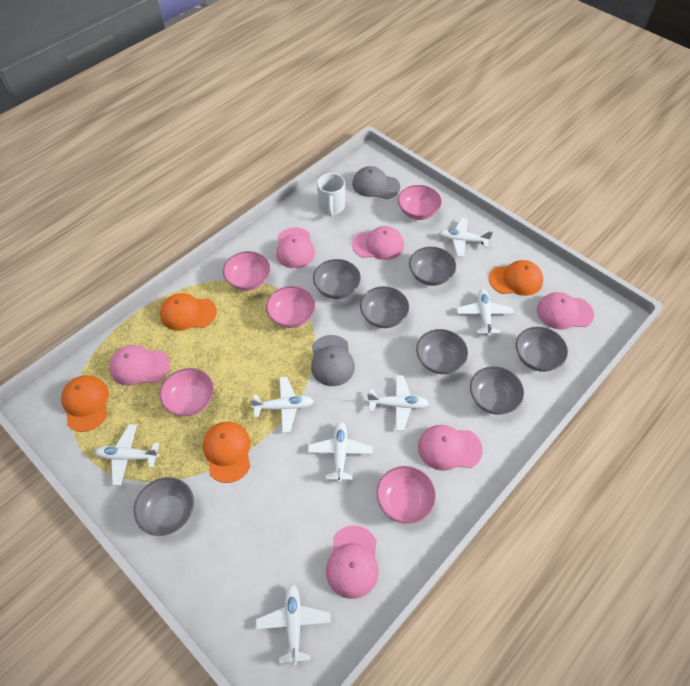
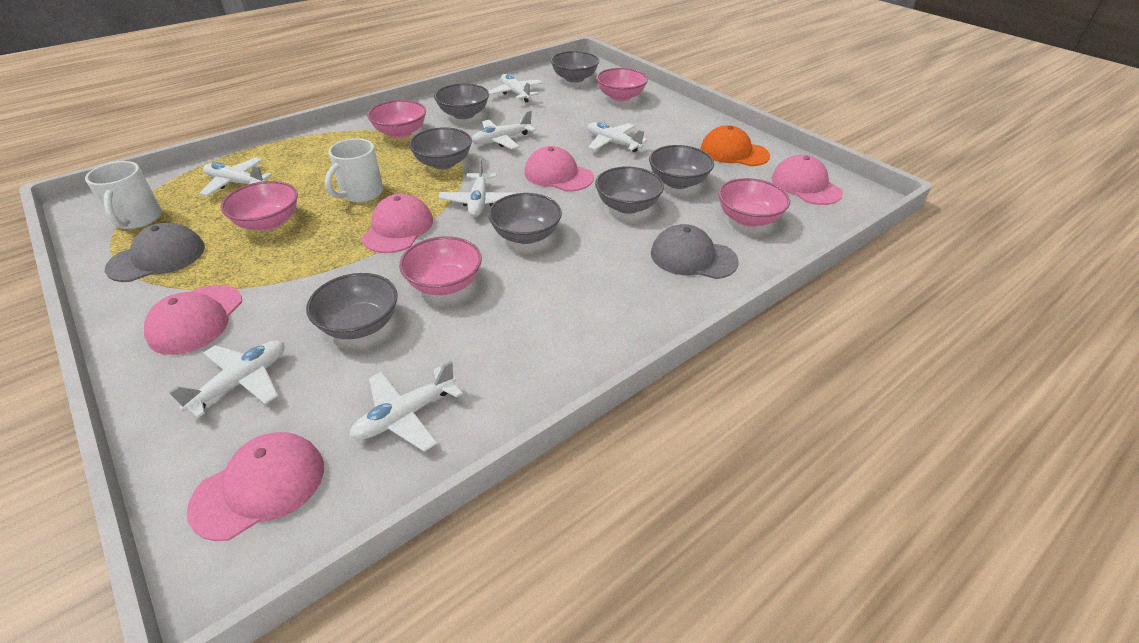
orange cap: [61,375,109,432] [160,293,217,331] [203,422,250,483] [489,260,543,296] = 4 -> [700,125,770,166] = 1
pink cap: [109,345,170,386] [276,228,315,268] [326,525,379,599] [352,226,404,260] [418,425,483,471] [537,292,594,330] = 6 -> [144,285,242,355] [187,432,324,541] [361,194,433,253] [524,146,594,191] [772,155,843,205] = 5
white mug: [317,173,345,217] = 1 -> [85,161,162,229] [325,138,383,203] = 2

